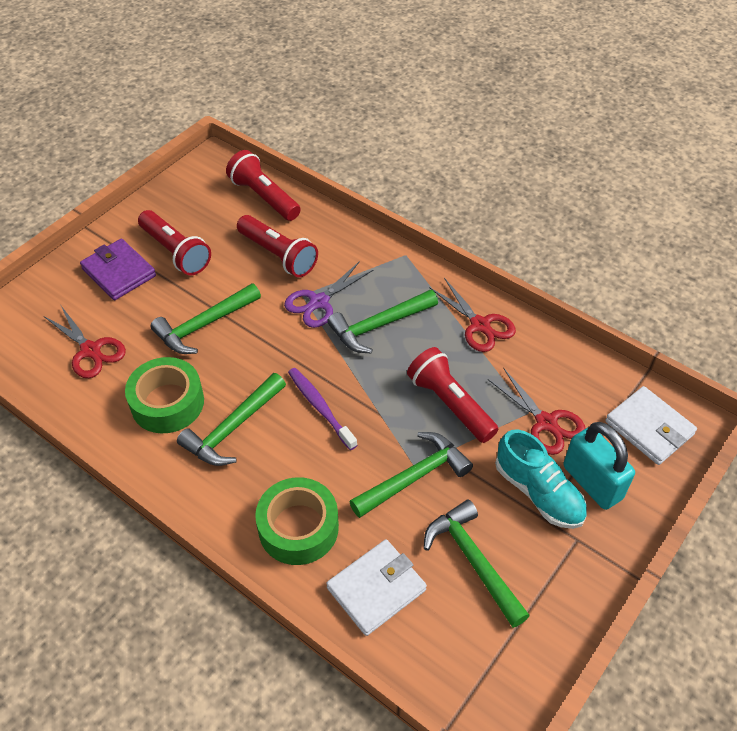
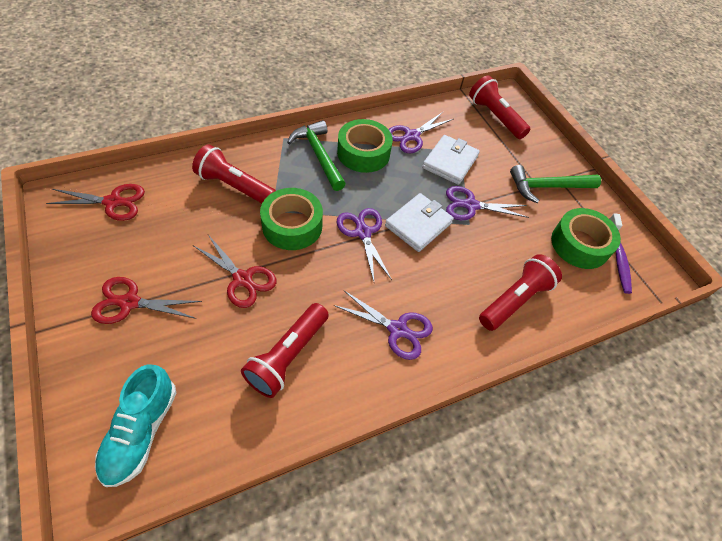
green hammer: [151,283,261,354] [177,373,286,466] [327,290,438,353] [349,432,473,518] [424,500,530,628] = 5 -> [287,120,346,191] [510,165,601,203] = 2
green tape: [125,357,204,433] [255,477,339,565] = 2 -> [260,188,323,250] [337,119,393,173] [551,208,621,269] = 3
purple scissors: [284,261,373,328] = 1 -> [334,290,433,360] [337,208,392,281] [388,112,453,153] [446,186,529,220] = 4
purple wallet: [80,239,156,300] = 1 -> none = 0
turquoise padlock: [563,422,635,510] = 1 -> none = 0

